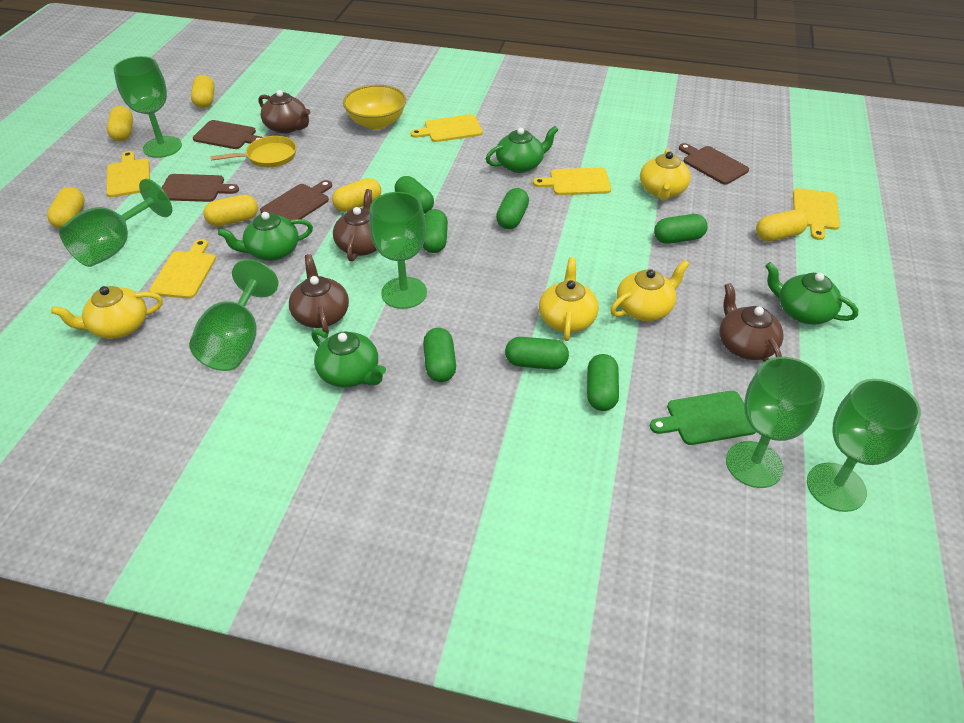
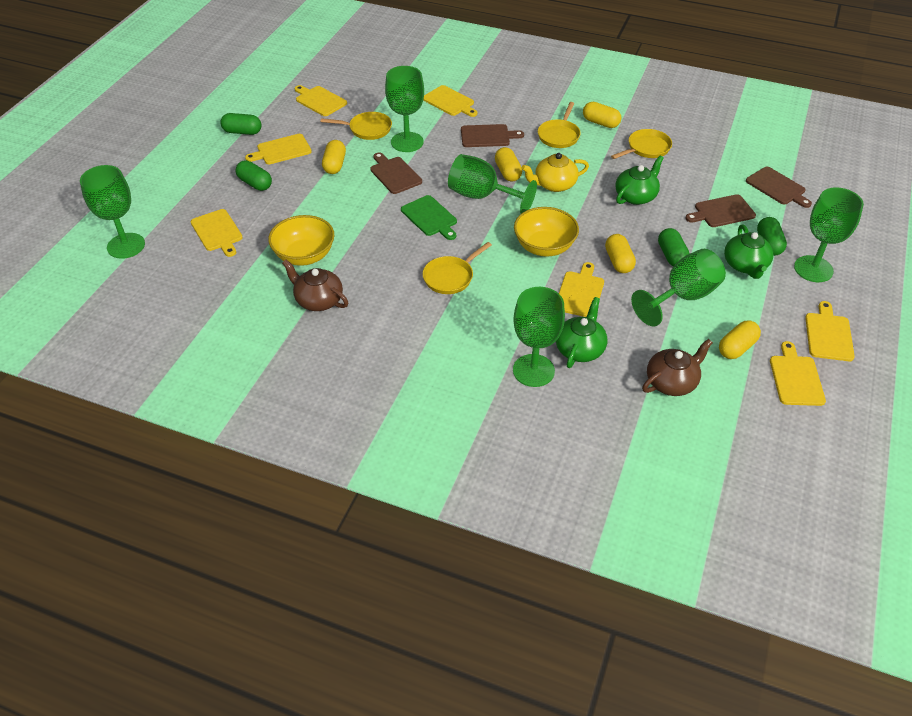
brown teapot: [259,90,310,134] [289,254,349,334] [333,189,377,261] [719,283,784,362] = 4 -> [282,260,348,311] [642,339,713,396] = 2
green capsule: [395,176,434,214] [423,209,448,253] [423,328,456,382] [496,188,529,229] [505,337,569,370] [587,354,619,411] [654,214,707,244] = 7 -> [220,113,262,135] [235,160,272,191] [658,228,690,266] [757,217,787,256] = 4
green teapot: [218,212,313,261] [311,329,386,388] [486,126,558,173] [765,262,858,324] = 4 -> [556,297,607,368] [615,156,664,205] [724,224,773,279] = 3
yellow bowl: [343,84,406,130] = 1 -> [268,215,334,266] [514,207,579,257] = 2
yellow capsule: [47,187,85,229] [107,106,133,141] [191,75,215,108] [203,195,258,227] [332,178,381,212] [756,210,808,242] = 6 -> [322,140,346,174] [495,147,522,182] [583,102,621,128] [605,234,636,273] [719,320,761,359] = 5
yellow cutting board: [106,151,150,197] [149,239,216,299] [411,114,483,142] [533,168,611,195] [793,188,840,240] = 5 -> [191,209,243,257] [245,134,312,164] [295,85,347,116] [423,85,477,117] [559,262,604,317] [770,341,826,406] [805,301,855,361] = 7
yellow pan: [210,136,296,168] = 1 -> [320,112,392,140] [423,242,492,294] [538,102,581,148] [611,129,672,159] = 4
yellow teapot: [51,286,163,339] [539,257,599,341] [610,260,690,321] [640,149,691,201] = 4 -> [521,153,589,192] = 1

